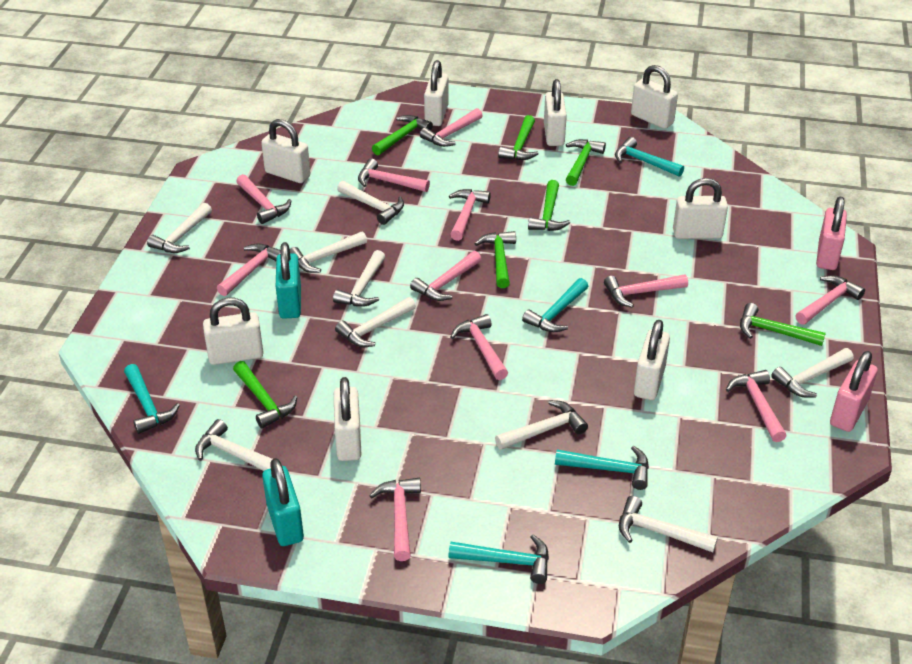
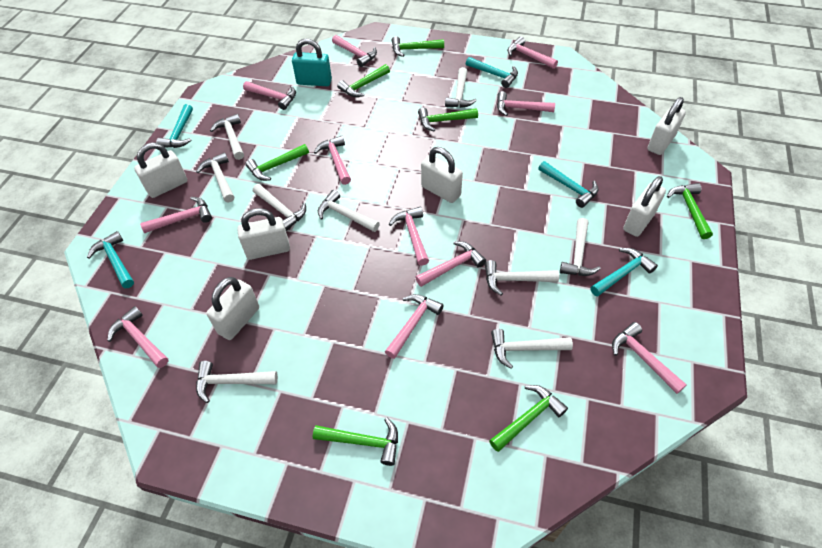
pink padlock: [816,197,847,270] [830,351,878,432] = 2 -> none = 0
turquoise padlock: [262,458,304,546] [276,242,301,319] = 2 -> [292,38,332,86] = 1
white padlock: [203,298,264,365] [261,119,311,183] [334,377,362,461] [424,60,449,126] [544,79,567,146] [631,65,678,129] [634,320,670,400] [673,178,728,239] = 8 -> [134,142,188,198] [207,277,259,340] [237,208,290,260] [421,147,463,203] [623,176,666,237] [647,97,686,155] = 6

